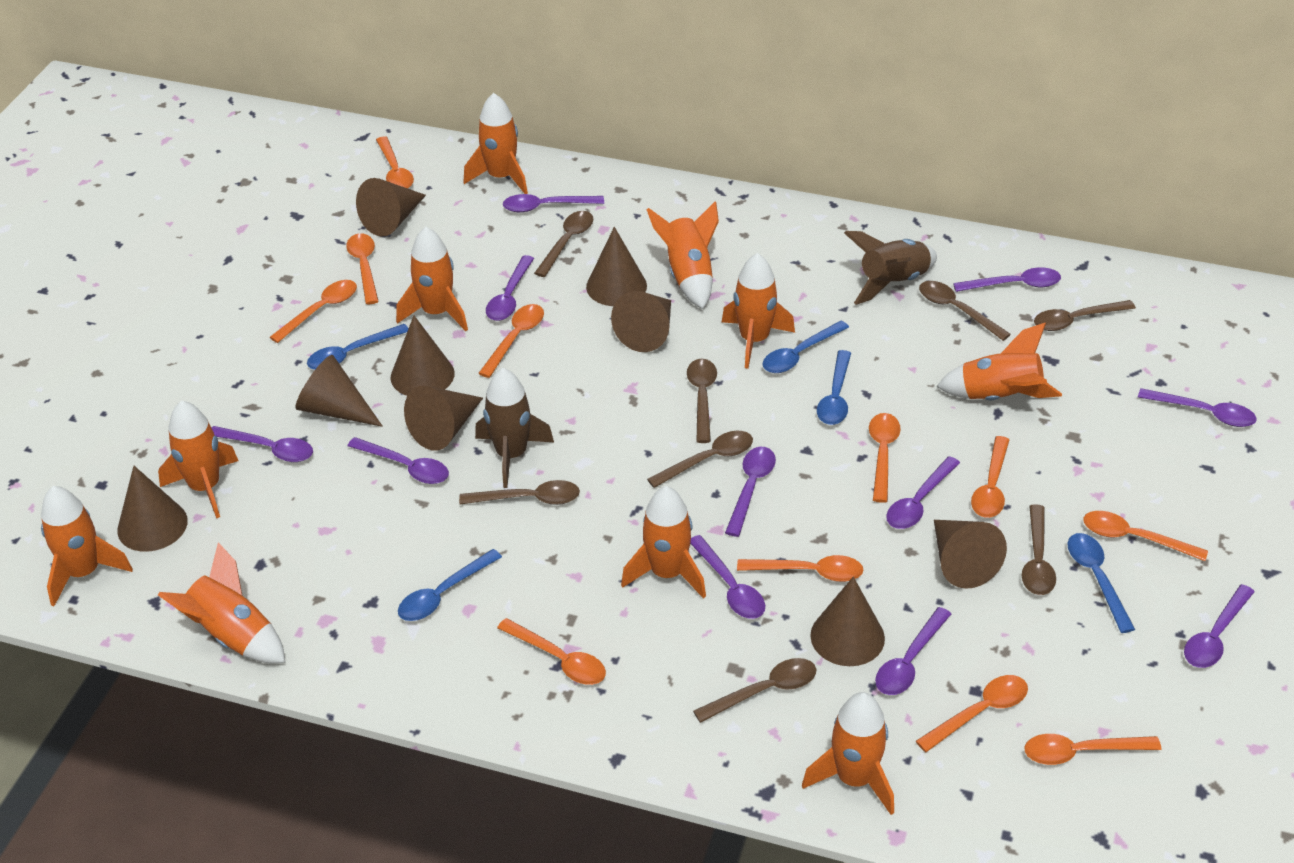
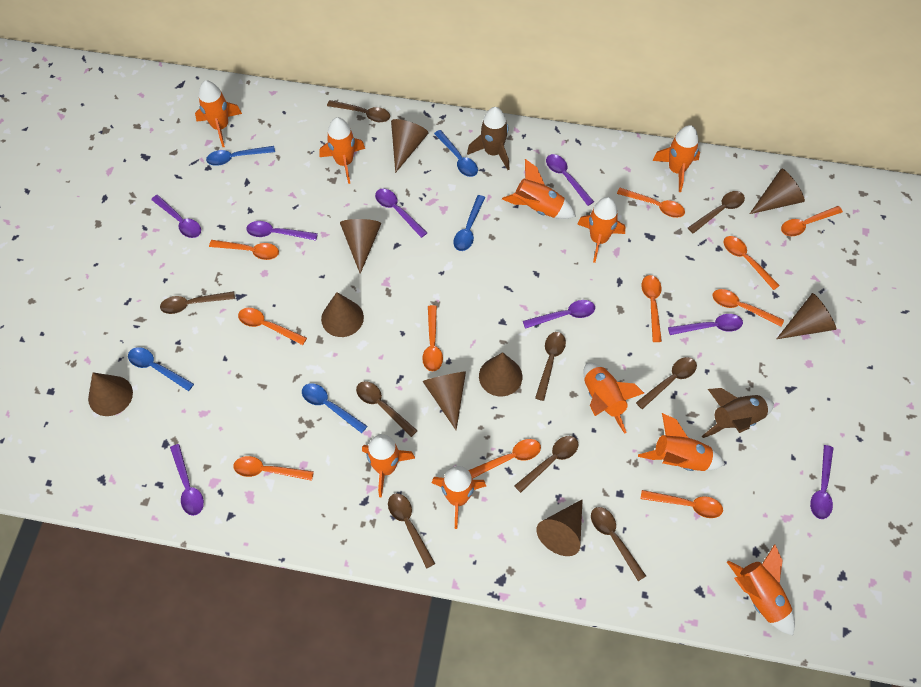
brown spoon: [459,480,580,505] [534,211,593,277] [647,431,753,488] [687,359,717,443] [693,658,816,723] [919,281,1011,341] [1021,504,1056,595] [1034,300,1136,331] = 8 -> [160,291,235,314] [327,100,390,122] [356,381,418,437] [388,493,435,569] [514,436,579,493] [535,332,566,401] [591,507,646,581] [636,357,697,409] [688,191,745,234] = 9
purple spoon: [212,426,313,462] [347,437,449,484] [486,255,534,321] [503,194,604,212] [690,535,765,619] [725,447,776,537] [875,607,951,695] [886,456,960,529] [953,267,1061,292] [1138,388,1256,427] [1184,584,1255,668] = 11 -> [151,195,201,238] [170,444,204,516] [246,221,318,241] [375,189,427,238] [523,300,595,329] [546,154,594,206] [668,314,743,335] [810,445,834,519] = 8

